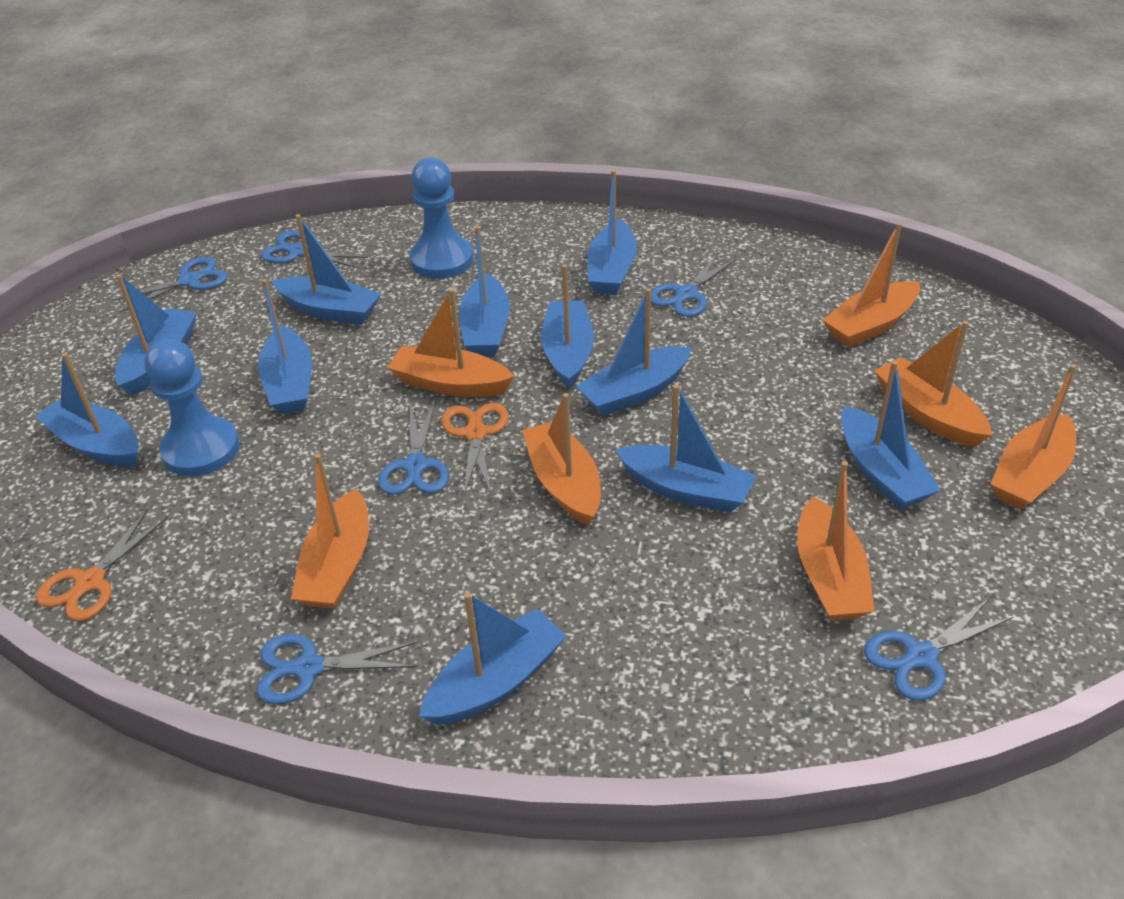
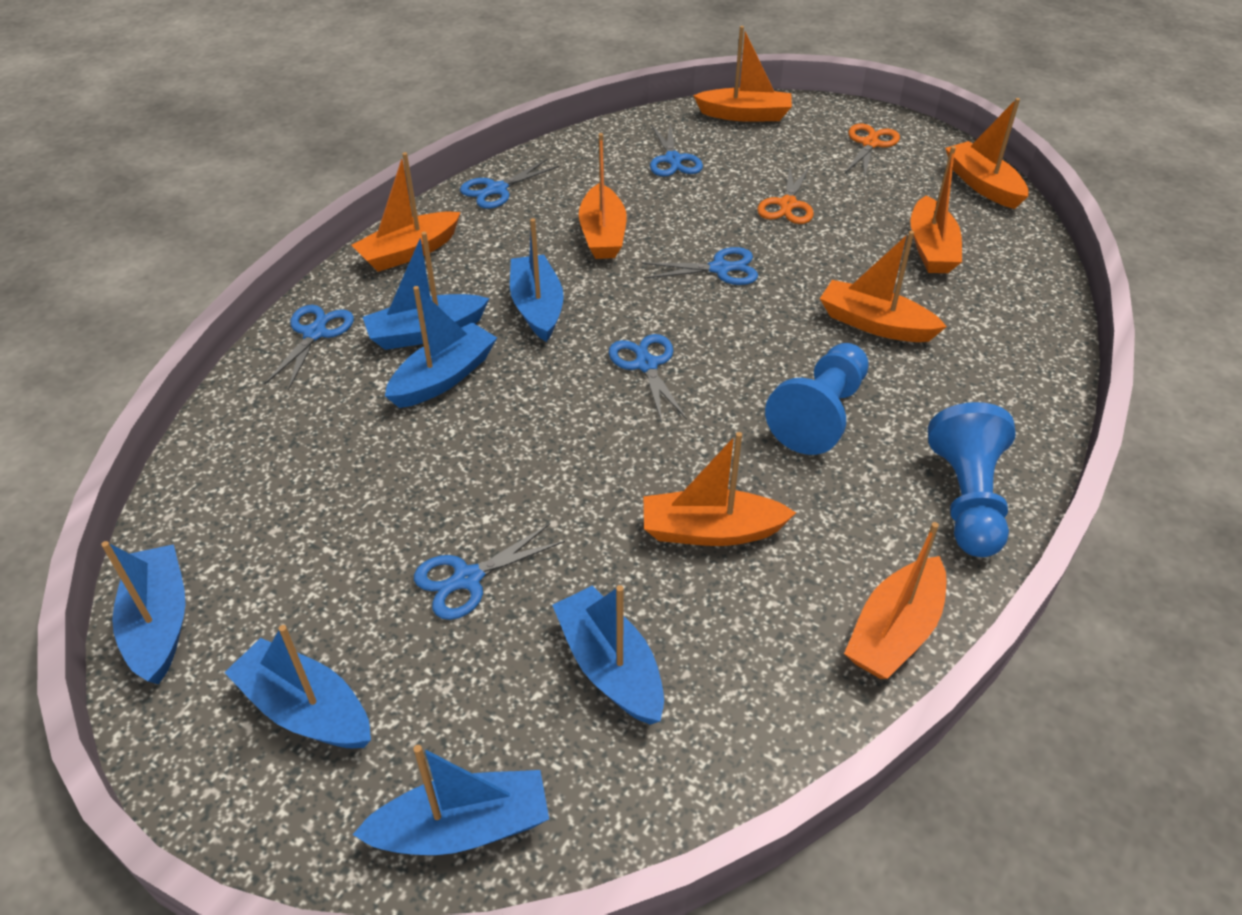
blue boat: [35,353,138,467] [115,274,197,396] [258,279,312,414] [272,214,381,325] [419,592,567,725] [459,226,510,356] [541,264,594,389] [576,288,692,416] [587,170,637,295] [615,384,756,512] [841,361,941,509] = 11 -> [101,541,186,684] [224,625,371,748] [352,745,549,855] [363,232,490,350] [385,286,497,408] [510,218,564,342] [552,585,664,725] = 7
orange boat: [291,454,369,609] [388,289,515,397] [523,393,601,526] [797,461,875,621] [823,223,920,347] [874,321,992,447] [991,364,1077,510] = 7 -> [352,152,461,272] [579,133,627,259] [644,432,796,546] [693,26,792,122] [820,231,947,342] [844,522,946,679] [910,146,962,273] [945,98,1029,209] = 8

